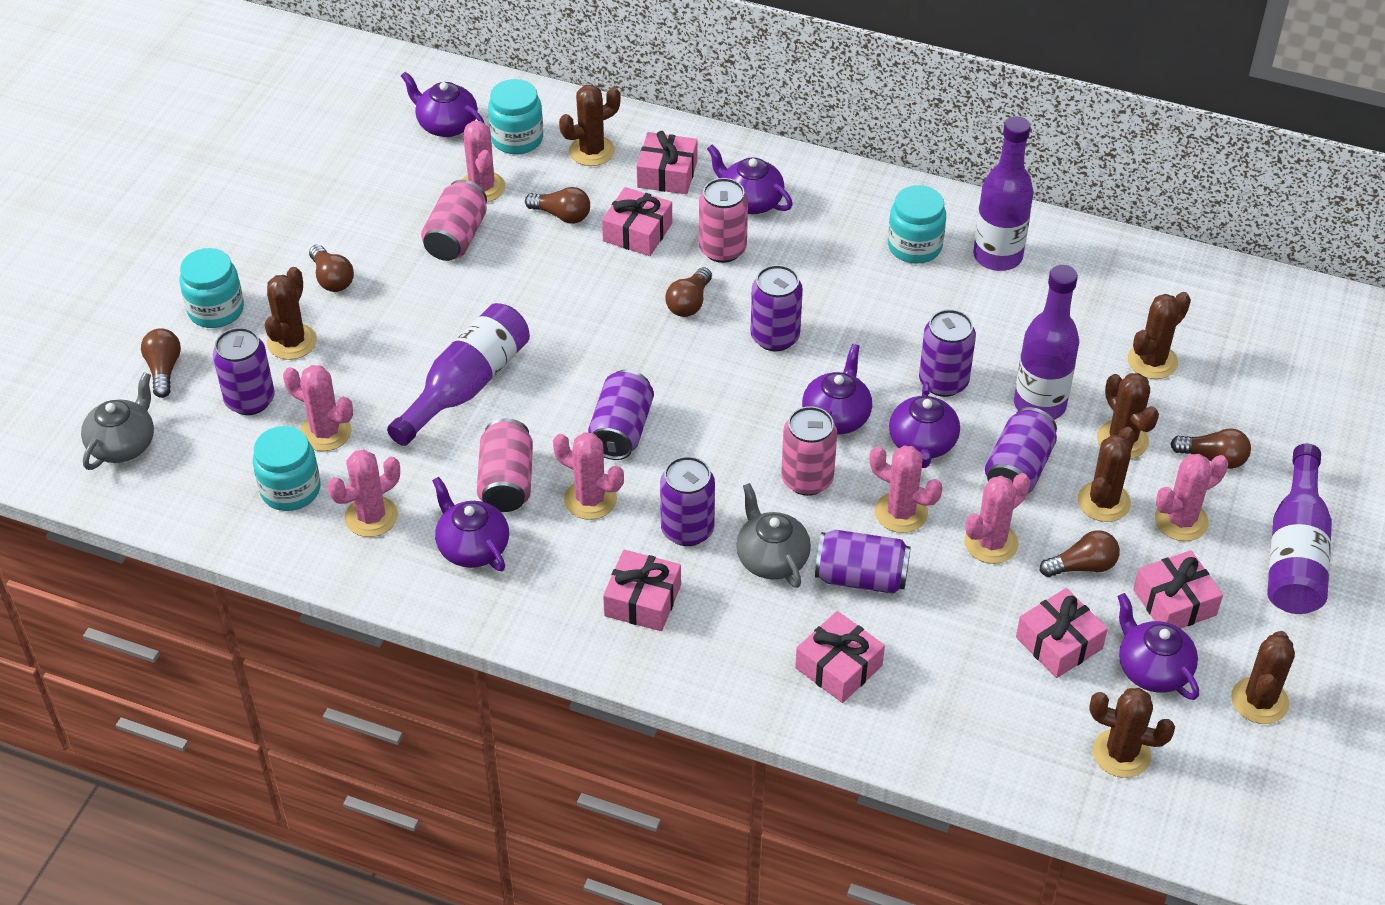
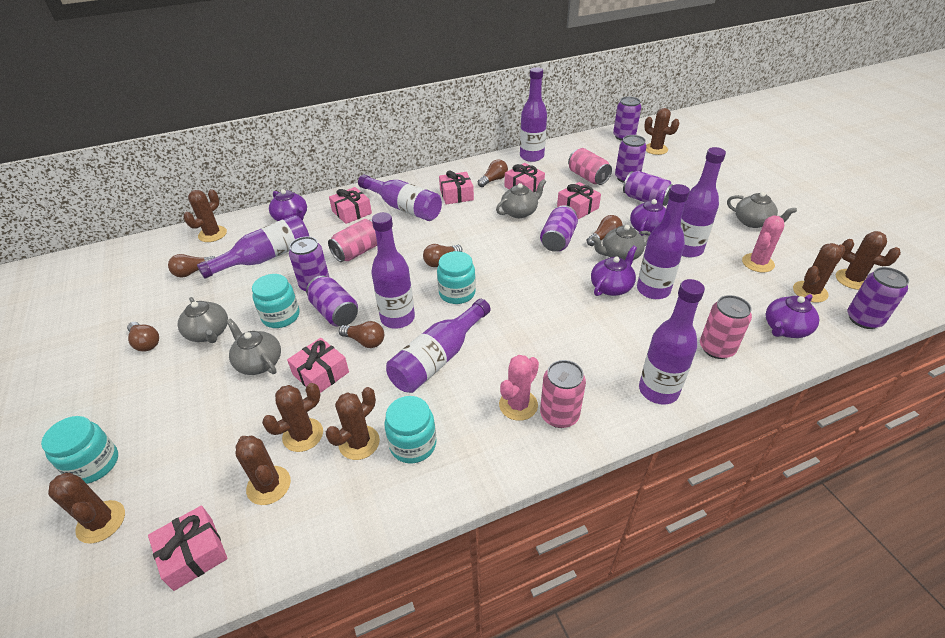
brown cactus: [265,267,317,360] [559,85,621,166] [1078,427,1135,522] [1089,688,1175,778] [1097,373,1159,459] [1128,292,1191,379] [1231,631,1295,724] = 7 -> [48,473,125,544] [184,189,227,242] [235,436,291,505] [262,383,323,452] [326,387,380,460] [644,108,679,155] [793,243,846,303] [836,231,901,290] = 8
grey teapot: [81,372,154,470] [736,483,811,588] = 2 -> [178,297,228,343] [226,318,281,375] [496,179,546,218] [591,225,651,260] [727,192,797,228] = 5
pink cactus: [283,365,353,451] [328,449,400,537] [462,121,505,202] [553,432,624,520] [870,445,943,533] [964,473,1030,564] [1155,454,1228,541] = 7 -> [499,355,539,421] [742,216,784,273] = 2
purple bottle: [387,303,530,446] [973,116,1034,271] [1014,265,1079,420] [1267,444,1332,614] = 4 -> [197,215,309,279] [358,175,442,221] [371,212,415,329] [386,299,491,393] [520,67,547,162] [637,184,690,299] [639,279,705,405] [681,147,726,258] = 8
purple teapot: [401,71,485,137] [432,477,509,571] [707,145,793,214] [802,344,872,435] [889,381,960,468] [1117,593,1199,700] = 6 -> [269,189,307,221] [591,245,637,296] [630,190,666,236] [766,294,819,338] = 4

